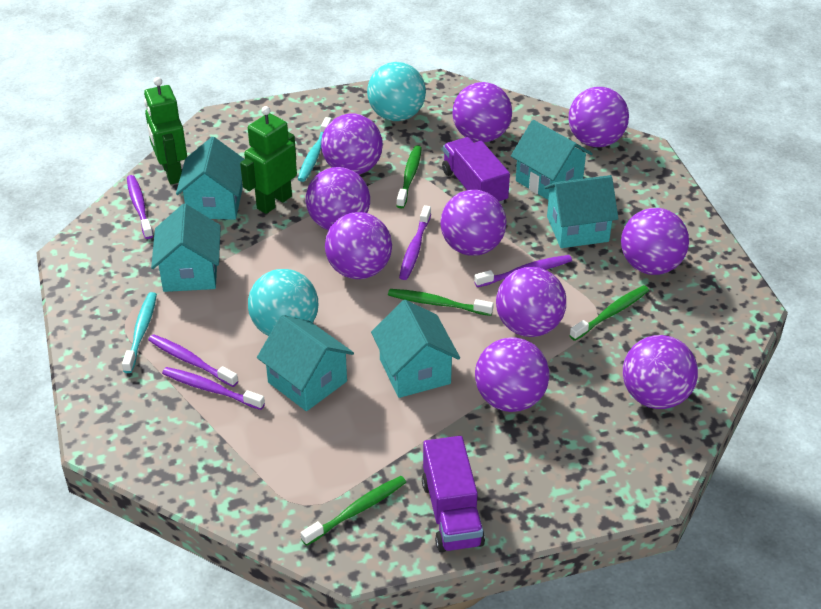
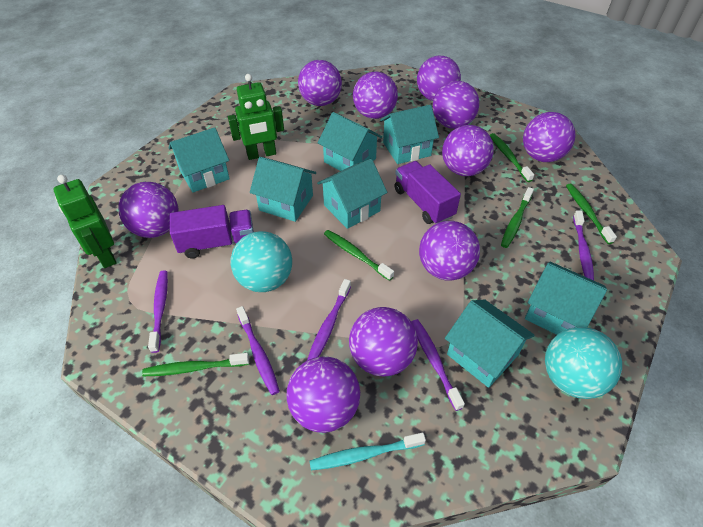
green toothbrush: [301,476,406,546] [388,289,494,316] [396,146,422,209] [569,285,649,341] = 4 -> [142,353,249,376] [324,230,394,281] [490,133,534,182] [501,187,534,248] [566,184,617,244] = 5
turquoise house: [151,204,221,292] [176,137,245,220] [257,315,354,411] [371,300,460,398] [511,120,593,200] [544,175,619,248] = 6 -> [169,127,230,193] [250,157,316,222] [317,159,387,229] [318,112,382,171] [380,105,439,164] [445,299,535,388] [525,262,607,335] = 7
turquoise toothbrush: [122,292,157,373] [298,117,332,182] = 2 -> [310,433,426,471] = 1

